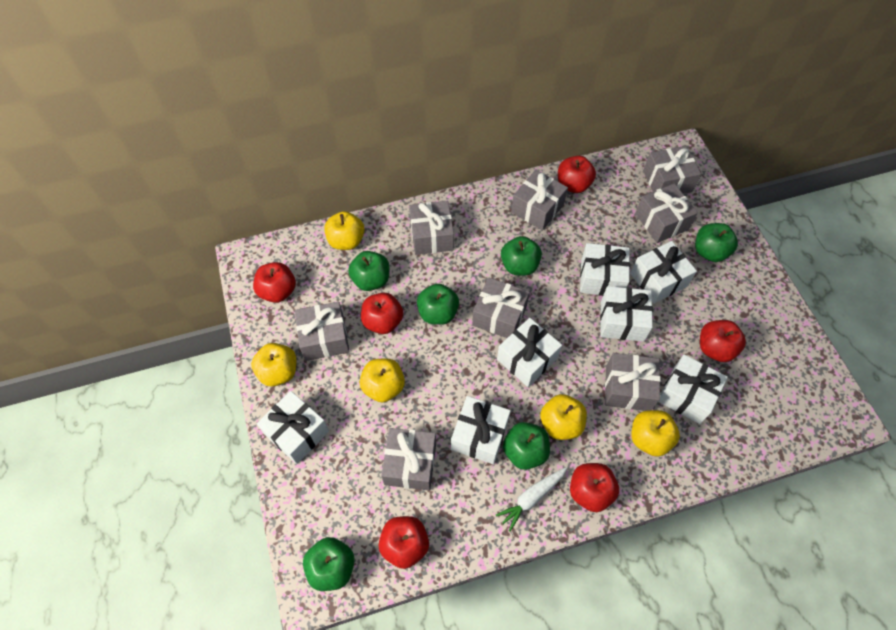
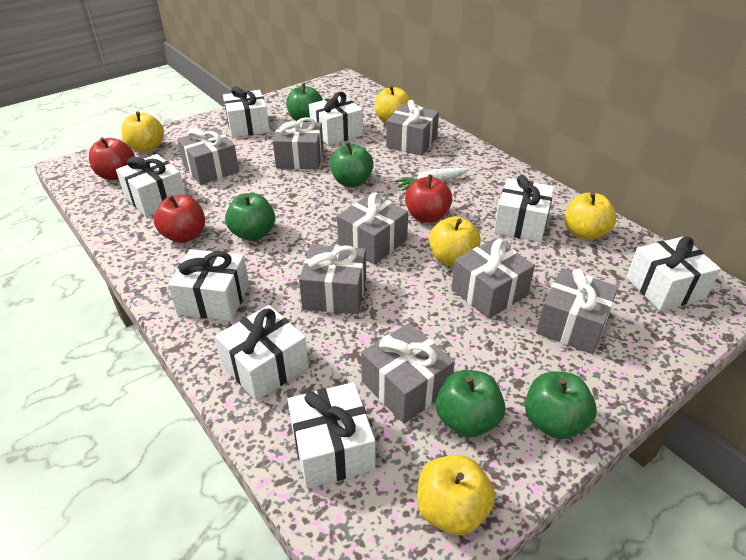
green apple: [303,537,355,591] [348,251,389,291] [417,284,459,325] [501,236,542,276] [503,422,550,470] [695,223,738,262] = 6 -> [225,193,275,241] [286,83,323,122] [330,142,374,187] [436,370,505,437] [525,371,597,439] = 5
red apple: [253,262,296,303] [361,293,403,334] [378,516,429,569] [558,156,596,193] [570,463,619,512] [700,320,746,362] = 6 -> [89,137,135,180] [154,195,205,243] [405,175,452,223] = 3
white gift: [257,391,329,464] [451,396,511,464] [497,318,562,387] [580,243,630,296] [600,286,653,342] [630,241,697,304] [659,354,728,424] = 7 -> [116,154,186,217] [168,249,249,321] [215,305,309,401] [223,87,270,138] [287,382,375,489] [309,92,363,146] [494,175,554,242] [626,237,721,311] = 8

